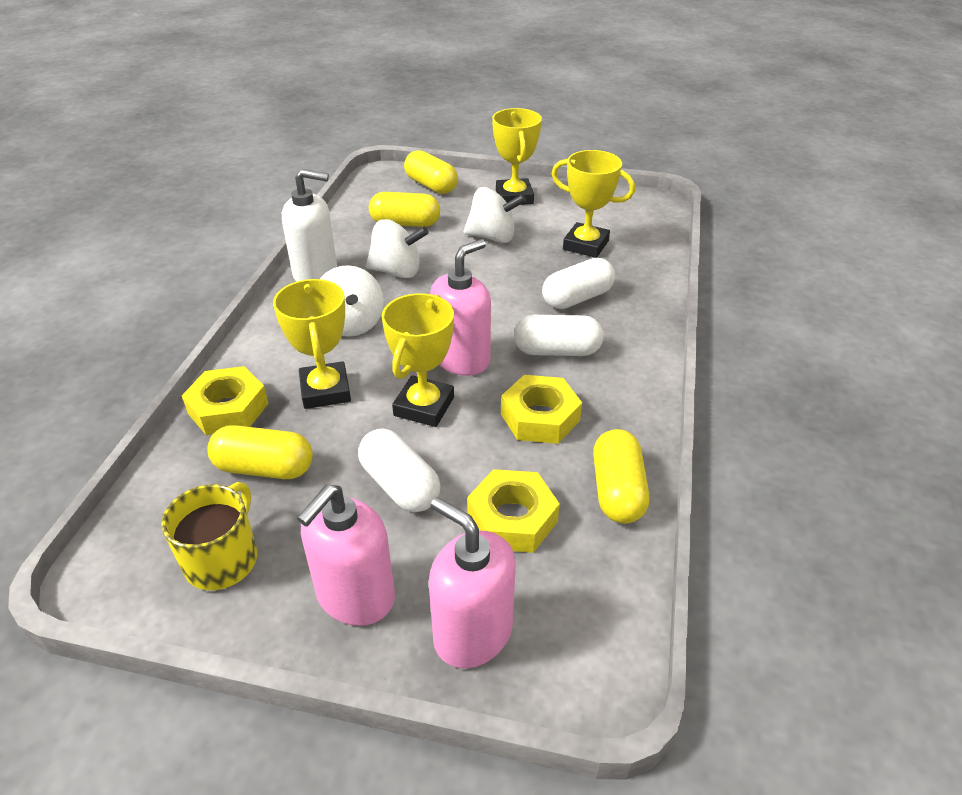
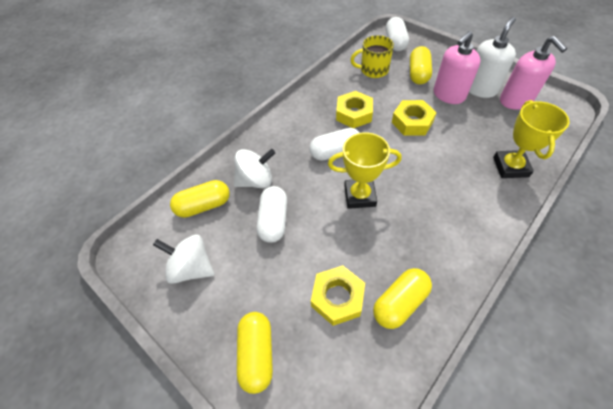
pink soap dispenser: [297,484,395,626] [429,497,516,668] [430,239,491,376] = 3 -> [434,31,481,104] [500,36,567,110] = 2
white spinning top: [320,265,384,337] [366,219,428,278] [464,187,526,243] = 3 -> [153,234,214,284] [234,149,275,188] = 2
yellow trophy: [273,279,351,409] [382,293,454,427] [492,108,542,205] [551,150,635,258] = 4 -> [328,132,402,209] [493,100,570,178] = 2

